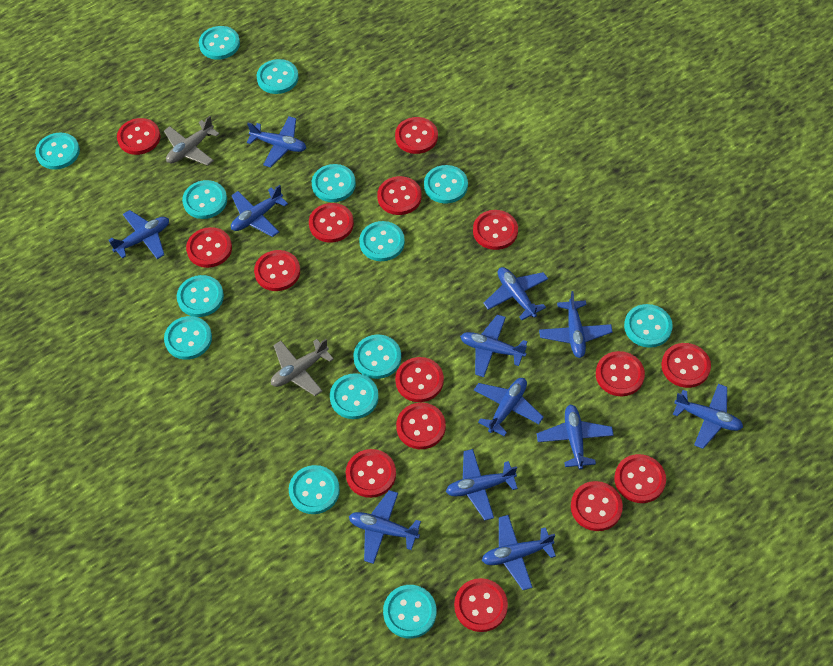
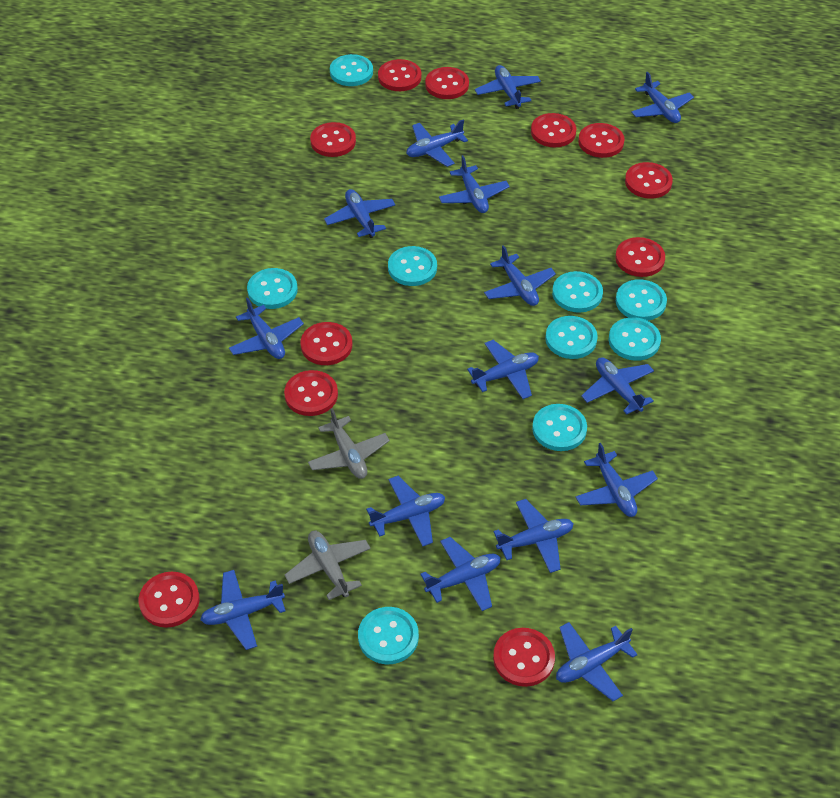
blue plane: [109,210,169,259] [231,185,288,237] [247,116,306,167] [349,490,421,564] [446,449,518,520] [460,315,527,377] [474,378,544,436] [482,515,556,590] [483,267,548,320] [537,404,614,470] [539,291,613,358] [673,384,743,449] = 12 -> [200,570,286,650] [229,297,304,359] [324,189,396,238] [366,476,445,546] [406,119,468,167] [420,537,501,611] [439,155,510,213] [467,340,539,399] [475,65,541,109] [484,245,556,306] [493,499,574,573] [556,622,638,701] [576,443,658,517] [581,357,654,415] [631,72,694,123] = 15
red button: [117,118,161,155] [186,227,232,268] [254,250,300,291] [309,203,354,243] [346,449,396,498] [377,176,422,215] [395,117,438,154] [395,357,444,402] [396,403,446,449] [454,578,508,632] [473,210,518,250] [571,481,623,531] [596,351,645,396] [614,454,666,503] [661,343,711,388] = 15 -> [139,572,199,628] [284,370,338,416] [300,322,353,365] [310,122,356,157] [378,59,421,91] [425,67,469,99] [493,628,555,687] [531,113,576,147] [578,123,625,158] [615,237,665,277] [625,162,673,199] = 11
turquoise button: [35,133,80,170] [164,316,212,360] [177,275,224,317] [182,180,227,219] [199,26,240,60] [257,59,299,94] [289,465,340,514] [312,164,356,202] [330,373,379,419] [353,335,401,379] [359,221,405,261] [383,585,437,638] [424,165,468,204] [624,304,673,348] = 14 -> [247,268,298,309] [330,54,373,86] [358,607,419,664] [388,246,437,286] [532,404,587,451] [545,316,598,359] [552,271,603,313] [608,317,661,361] [616,279,667,321] = 9

